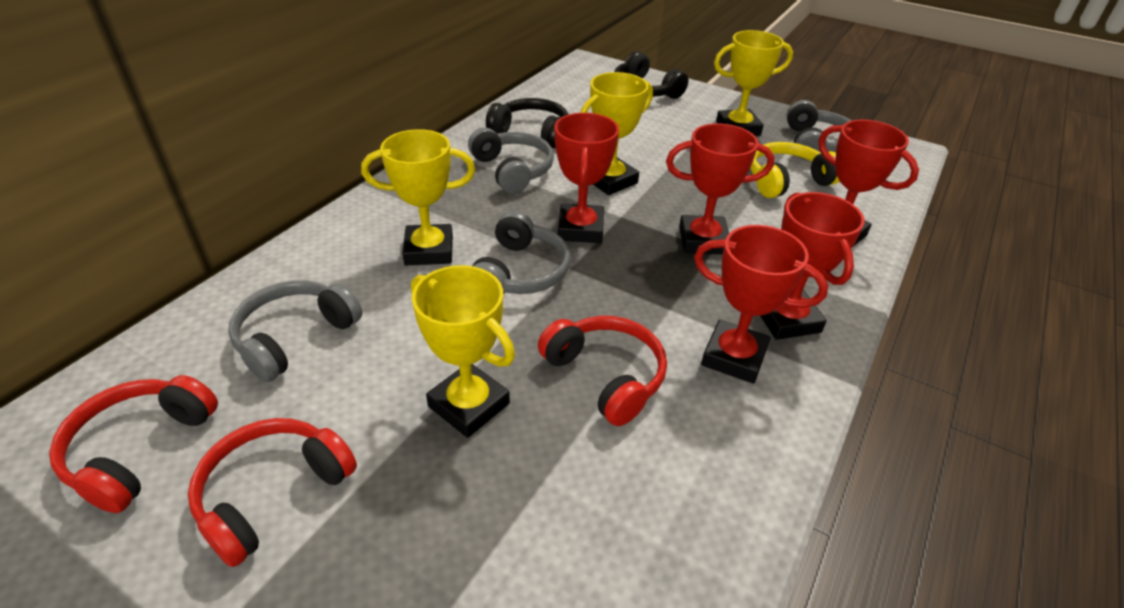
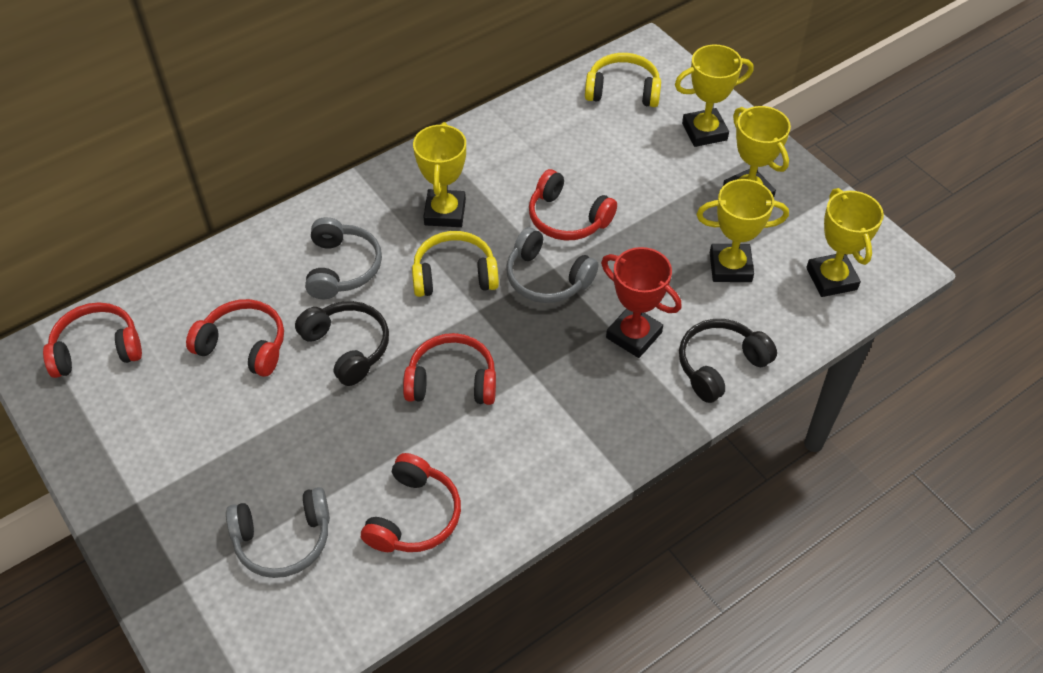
grey headphones: [228,280,362,382] [468,128,554,194] [472,211,571,294] [786,100,852,161] = 4 -> [226,487,330,578] [305,217,382,299] [506,227,599,303] = 3
red headphones: [49,375,218,513] [188,418,357,567] [538,316,667,426] = 3 -> [43,302,142,378] [186,299,284,377] [361,453,461,552] [403,333,496,405] [529,169,617,241] = 5
red trophy: [554,113,619,243] [666,123,774,254] [694,225,828,384] [760,192,865,340] [818,120,919,246] = 5 -> [601,247,682,358] = 1
yellow headphones: [750,142,839,198] = 1 -> [412,231,499,297] [585,53,661,107] = 2
yellow trophy: [361,129,475,265] [411,265,515,438] [580,72,653,195] [714,30,793,136] = 4 -> [413,122,466,227] [675,44,753,147] [697,179,789,282] [723,106,791,197] [806,188,884,297] = 5

